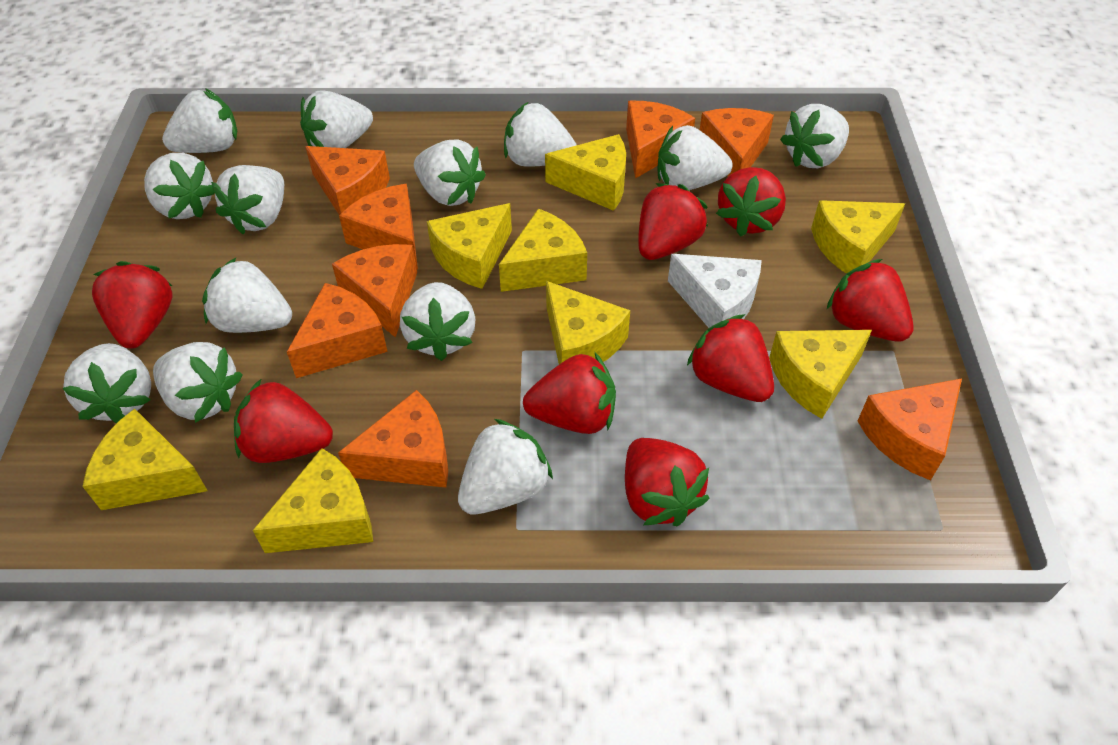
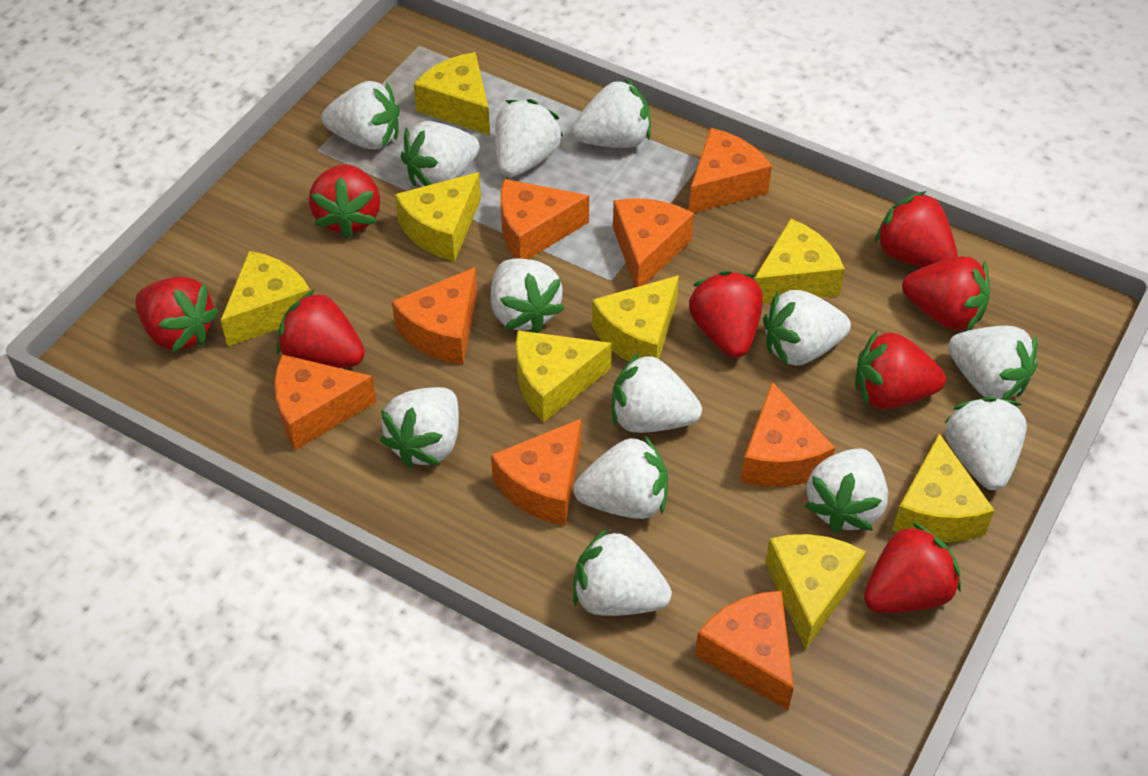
white cheese: [668,254,762,328] = 1 -> none = 0

